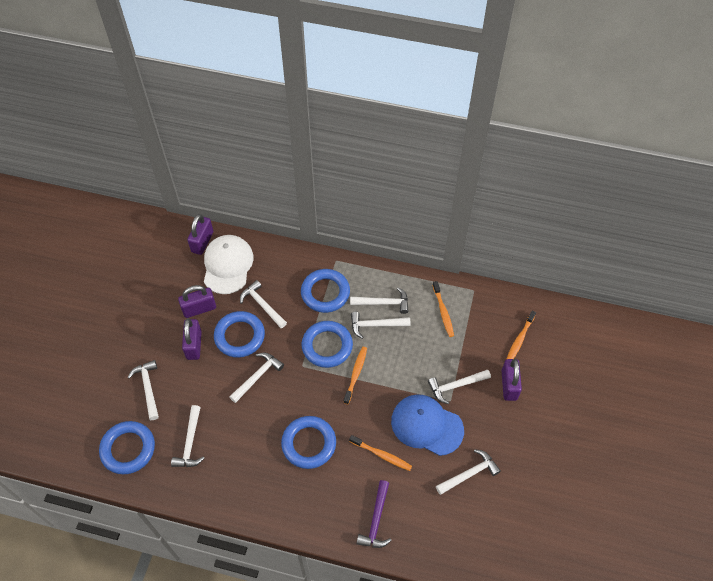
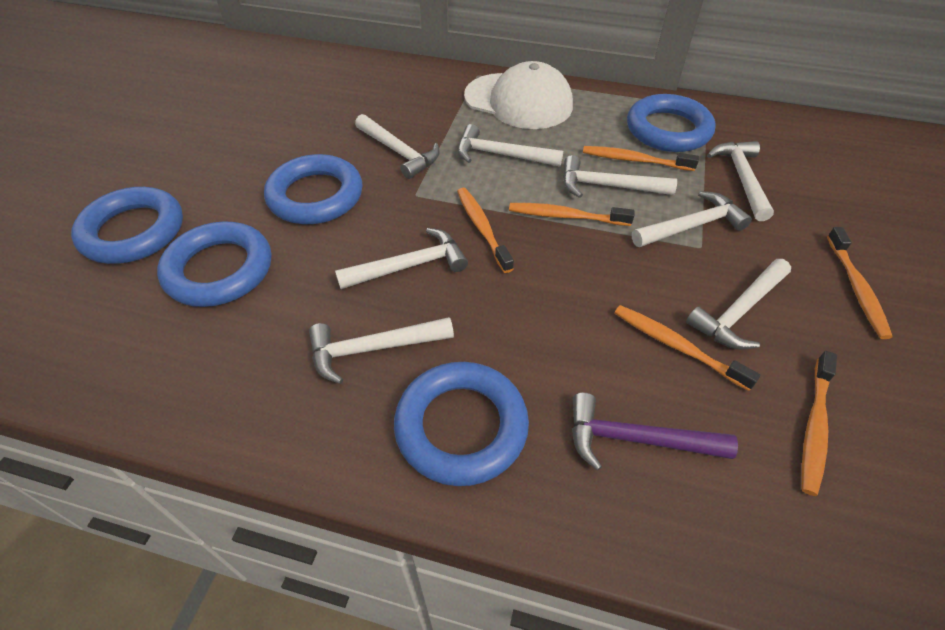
blue cap: [391,394,464,456] = 1 -> none = 0
orange toothbrush: [343,347,367,404] [349,435,412,471] [433,281,454,337] [507,310,536,359] = 4 -> [457,188,514,273] [509,203,634,226] [583,146,699,171] [614,305,760,391] [802,351,837,496] [827,227,893,339] = 6
purple padlock: [178,285,216,318] [182,318,202,360] [187,214,213,255] [502,359,522,401] = 4 -> none = 0

